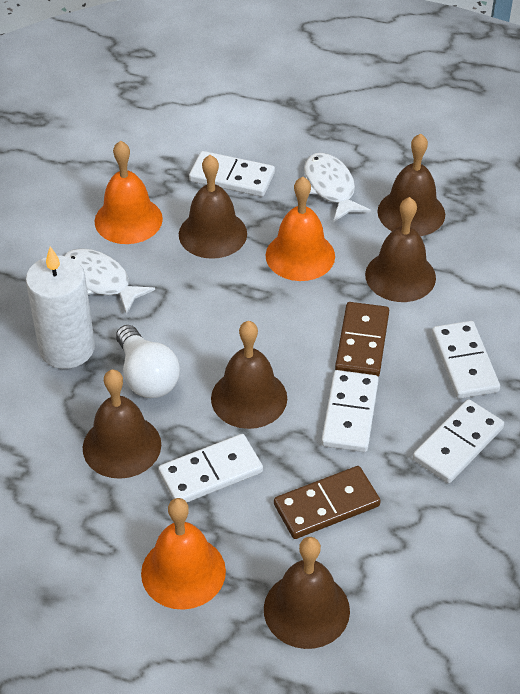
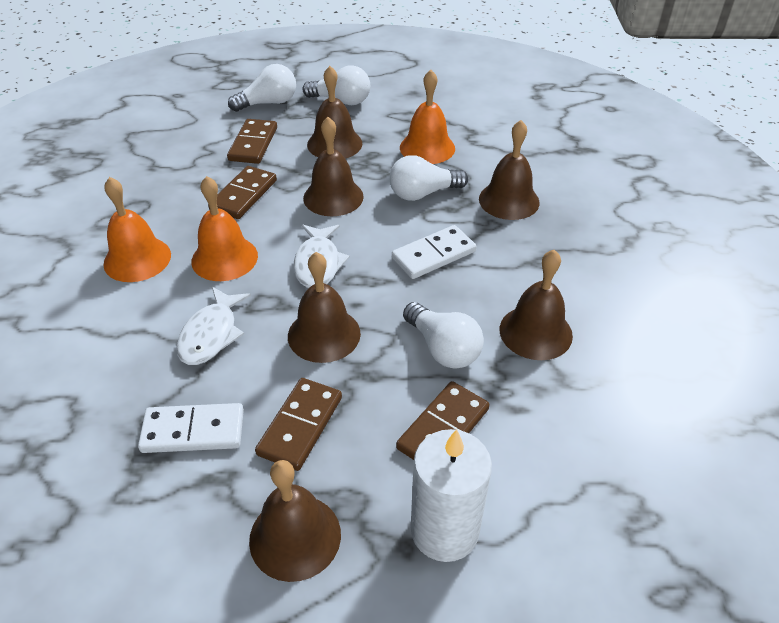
brown domino: [274,466,381,539] [335,302,389,377] = 2 -> [208,166,277,219] [227,119,277,164] [255,378,342,471] [396,381,490,460] = 4
white domino: [158,434,263,502] [189,151,275,197] [321,370,379,452] [413,399,504,483] [432,321,500,399] = 5 -> [138,403,244,453] [392,225,477,279] = 2
white light bulb: [116,325,180,398] = 1 -> [228,64,296,112] [302,65,370,105] [389,155,468,201] [403,302,484,368] = 4

